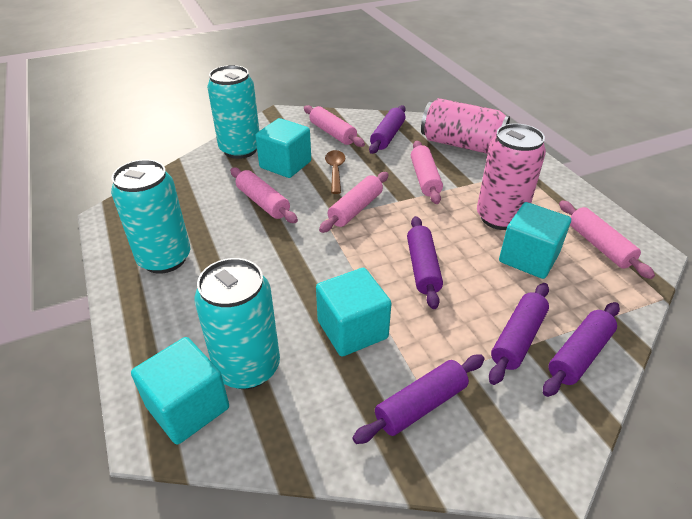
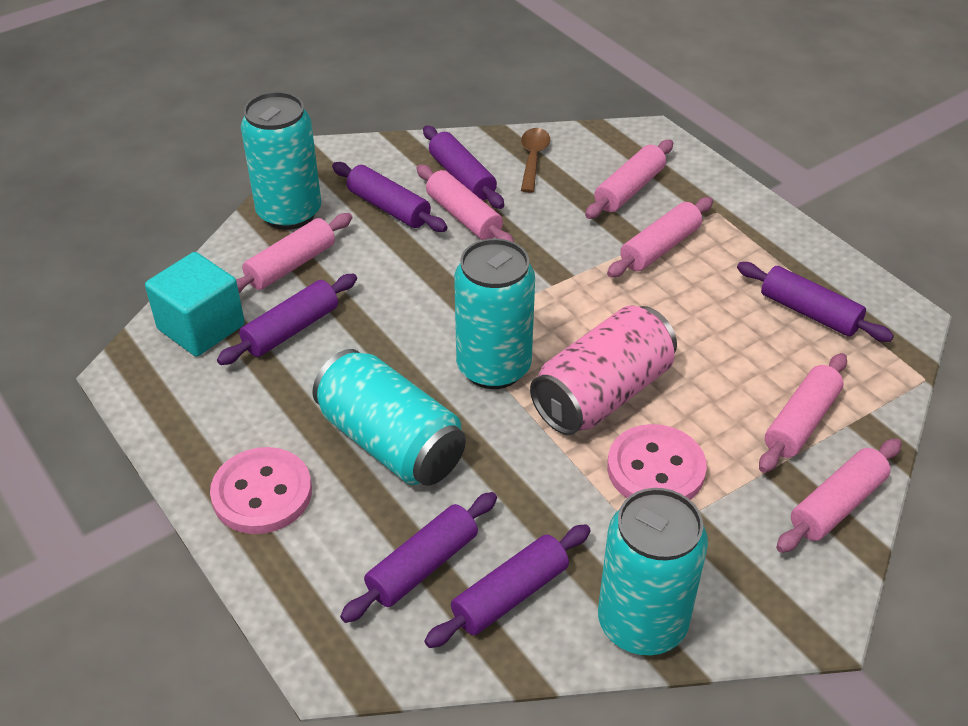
pink button: none = 0 -> [210,447,312,534] [607,424,707,500] = 2
pink can: [421,98,510,154] [477,123,546,230] = 2 -> [530,305,677,435] = 1
pink rolling pin: [230,167,298,223] [304,105,365,147] [319,172,388,233] [411,141,443,204] [559,201,655,279] = 5 -> [236,213,352,293] [417,165,514,242] [585,140,673,219] [607,197,713,277] [759,353,847,473] [776,439,902,553] = 6
purple rolling pin: [352,355,484,444] [369,105,406,154] [407,216,443,309] [489,283,549,385] [543,302,620,397] = 5 -> [217,274,357,365] [332,162,447,232] [340,492,497,623] [423,126,504,209] [425,524,591,648] [737,262,894,342] = 6
turquoise can: [111,160,190,274] [195,258,280,389] [207,65,259,159] = 3 -> [241,92,321,230] [312,349,466,486] [454,239,535,389] [598,488,708,655] = 4
turquoise cube: [131,337,229,445] [255,118,311,178] [316,268,392,357] [499,202,571,279] = 4 -> [145,252,245,356] = 1

